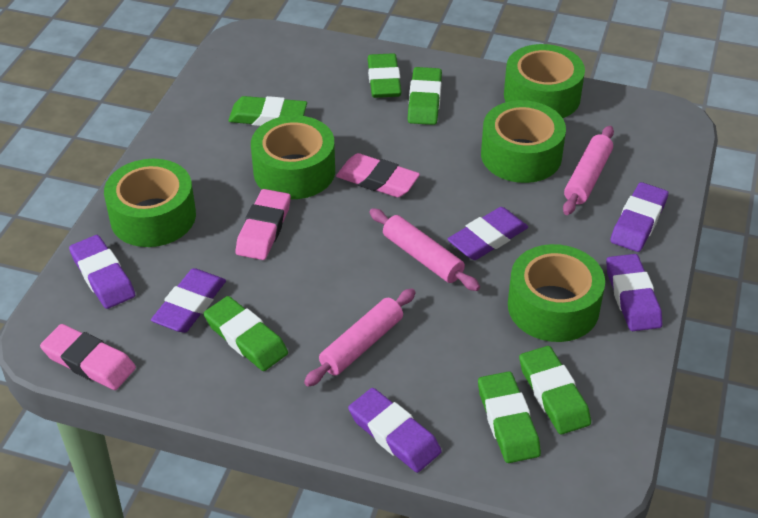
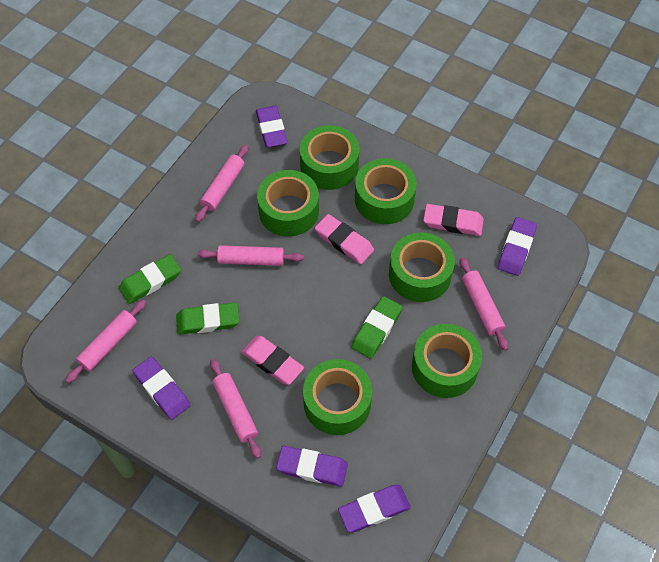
green eraser: [204,296,288,371] [228,96,307,126] [368,53,401,98] [408,67,442,125] [478,371,541,463] [519,346,591,435] = 6 -> [119,254,181,304] [176,302,239,335] [351,296,403,359] = 3
green tape: [104,159,196,247] [251,115,335,199] [481,100,566,183] [504,44,585,118] [508,244,605,342] = 5 -> [257,170,319,236] [300,125,359,190] [303,359,372,435] [355,158,417,224] [389,232,455,302] [412,324,482,398] = 6
pink rolling pin: [304,288,416,387] [369,208,480,291] [563,126,614,215] = 3 -> [65,300,146,383] [195,145,248,222] [197,245,304,266] [210,359,261,459] [460,257,508,351] = 5
purple eraser: [69,235,135,309] [151,268,226,333] [348,388,442,473] [447,207,528,260] [606,254,662,331] [610,182,668,252] = 6 -> [132,357,191,420] [256,106,288,148] [276,446,348,487] [338,485,411,532] [498,217,537,276] = 5

